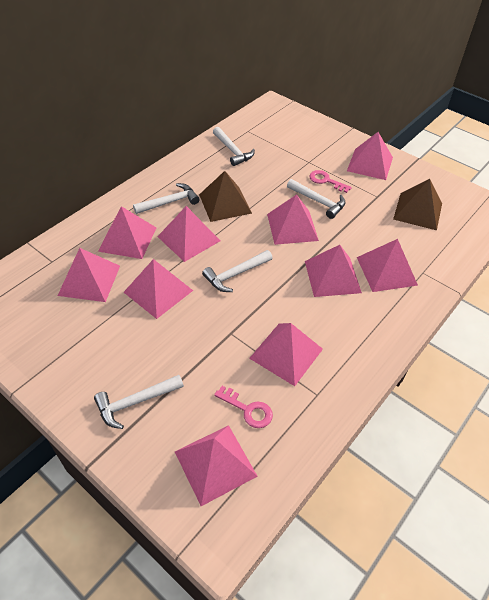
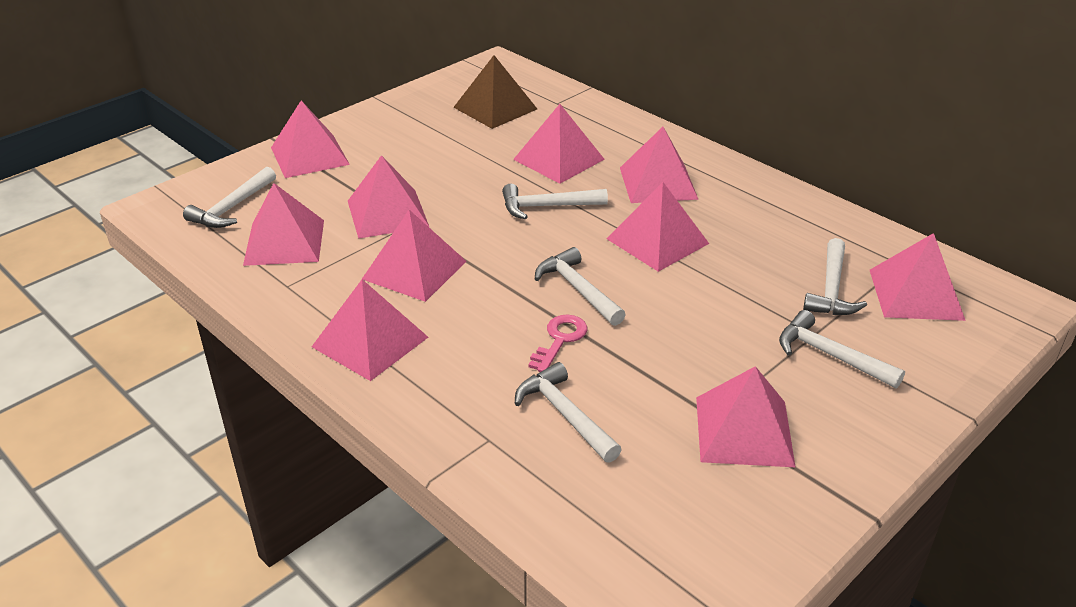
brown pyramid: [199,171,252,222] [393,179,442,230] = 2 -> [453,55,537,129] = 1
pink key: [214,386,273,428] [309,170,352,193] = 2 -> [528,314,587,372] = 1
white hammer: [94,375,184,429] [133,183,200,214] [202,250,272,292] [213,127,255,166] [287,179,346,219] = 5 -> [183,167,276,228] [502,184,608,219] [515,362,622,463] [535,247,626,326] [779,310,905,388] [803,238,867,315] = 6

